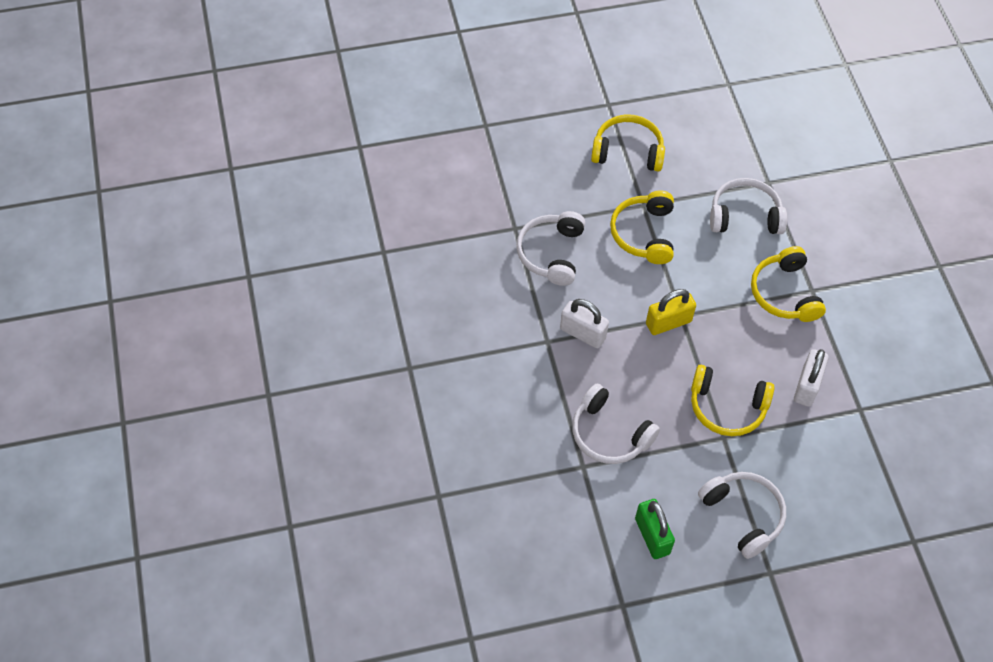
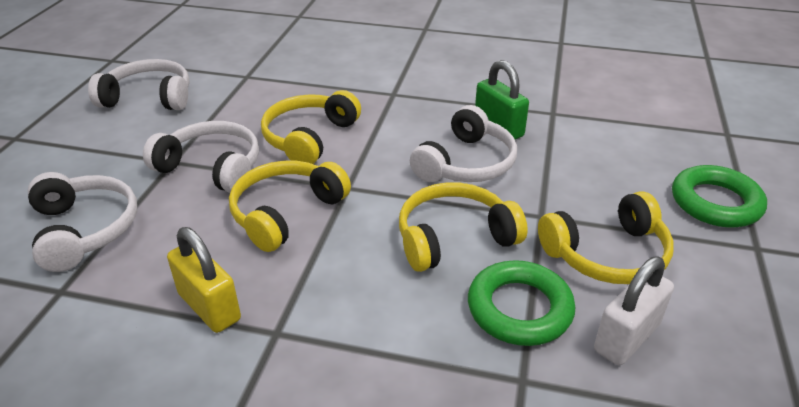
green ring: none = 0 -> [468,260,575,346] [672,165,767,227] = 2
white padlock: [560,299,609,348] [794,349,829,407] = 2 -> [594,257,674,365] = 1

